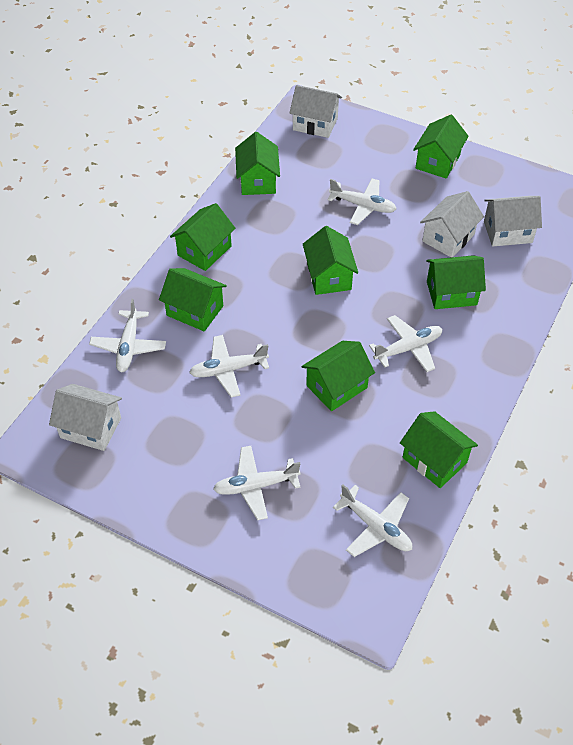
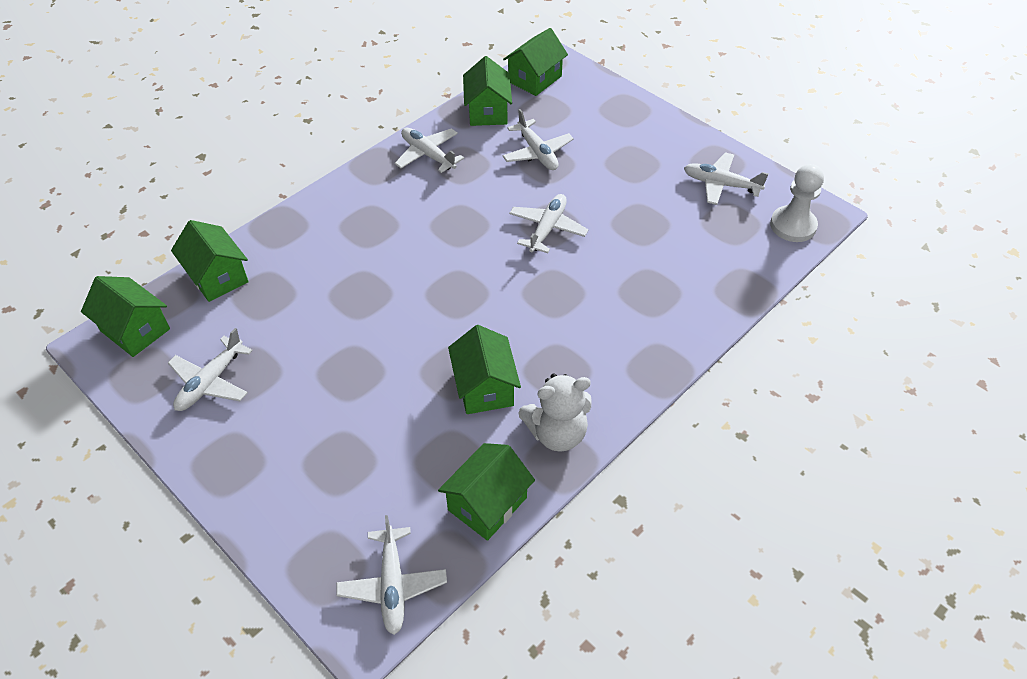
green house: [159,268,227,331] [170,203,236,271] [235,132,280,195] [301,341,375,411] [303,226,358,295] [400,411,478,488] [413,115,469,179] [426,255,486,309] = 8 -> [81,276,170,357] [171,220,249,302] [438,443,535,541] [448,325,521,414] [463,56,512,126] [503,28,568,96] = 6
white house: [49,384,122,451] [290,85,342,138] [420,191,484,257] [484,196,542,246] = 4 -> none = 0
white pawn: none = 0 -> [770,164,824,242] = 1
white teddy bear: none = 0 -> [519,374,592,452] = 1

